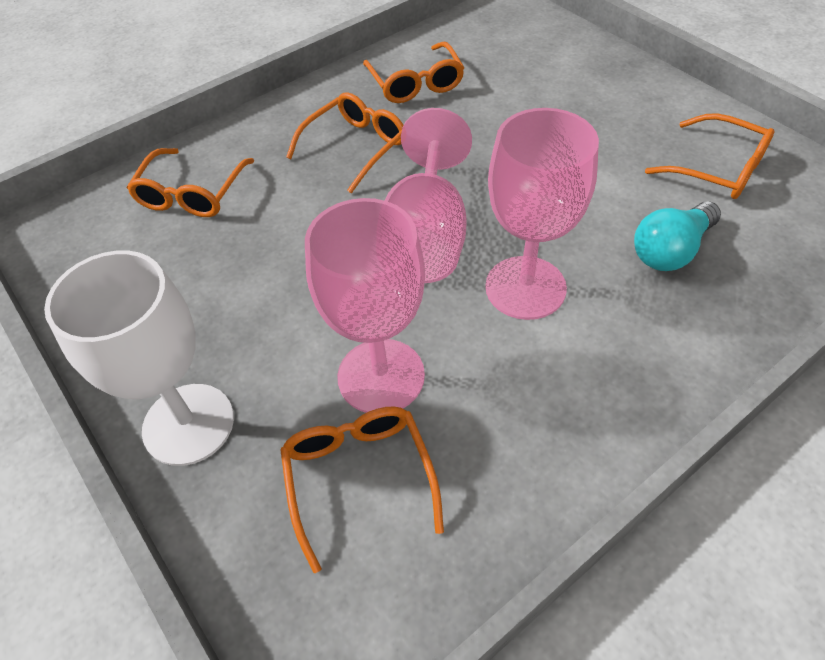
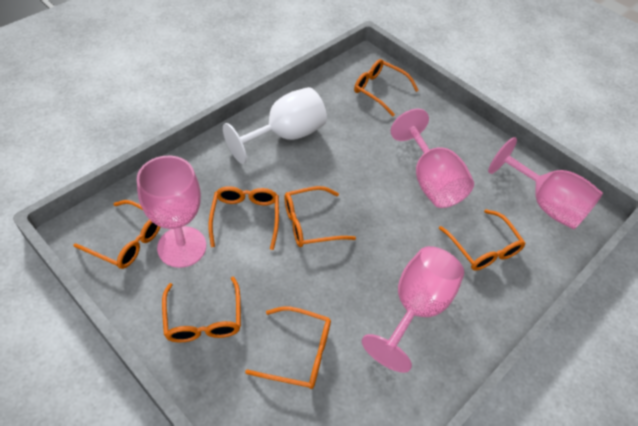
orange glasses: [127,148,254,217] [280,406,444,573] [286,92,404,193] [363,42,465,103] [645,113,775,199] = 5 -> [74,200,160,269] [162,276,241,343] [209,186,279,250] [245,307,331,389] [284,186,356,247] [354,59,419,116] [439,209,526,271] = 7
pink goblet: [305,198,425,413] [384,108,472,283] [485,108,599,320] = 3 -> [137,156,206,268] [362,246,464,373] [391,109,474,208] [488,137,603,230] = 4
turquoise light bulb: [634,201,721,271] = 1 -> none = 0

